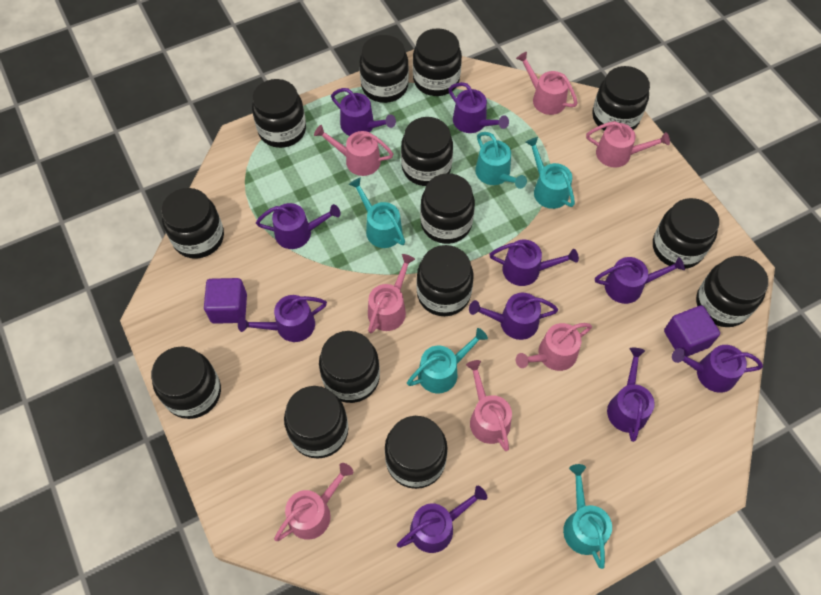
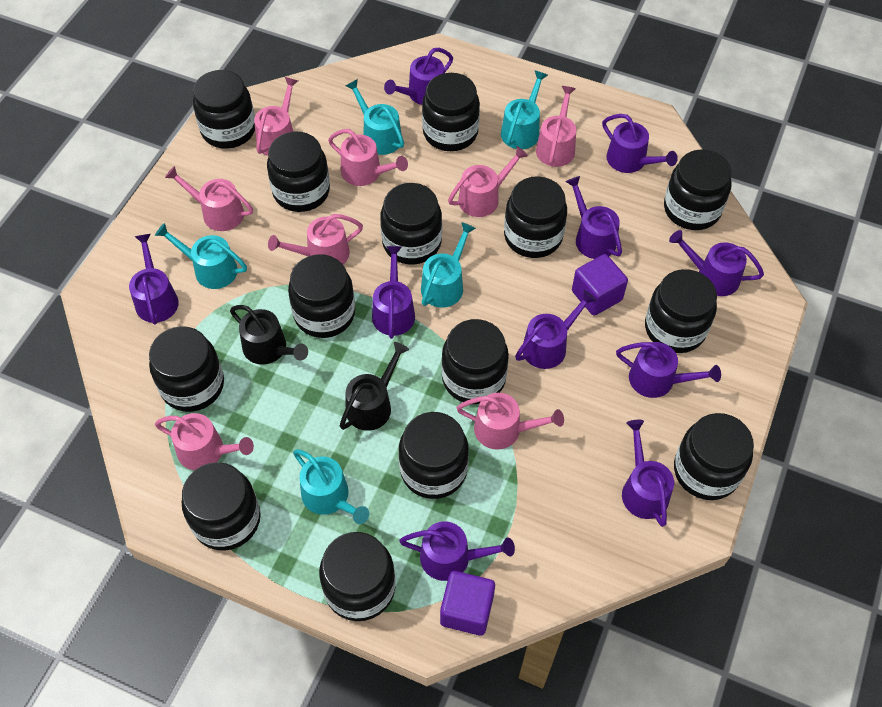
black watering can: none = 0 -> [230,305,308,365] [340,342,409,431] = 2
pink watering can: [274,463,353,541] [314,125,393,176] [368,254,415,333] [466,360,512,451] [516,52,578,115] [516,323,592,371] [586,121,670,168] = 7 -> [155,413,254,470] [165,166,253,231] [254,77,298,156] [268,214,363,264] [328,129,408,186] [448,146,528,217] [456,393,564,450] [536,86,576,167] = 8

